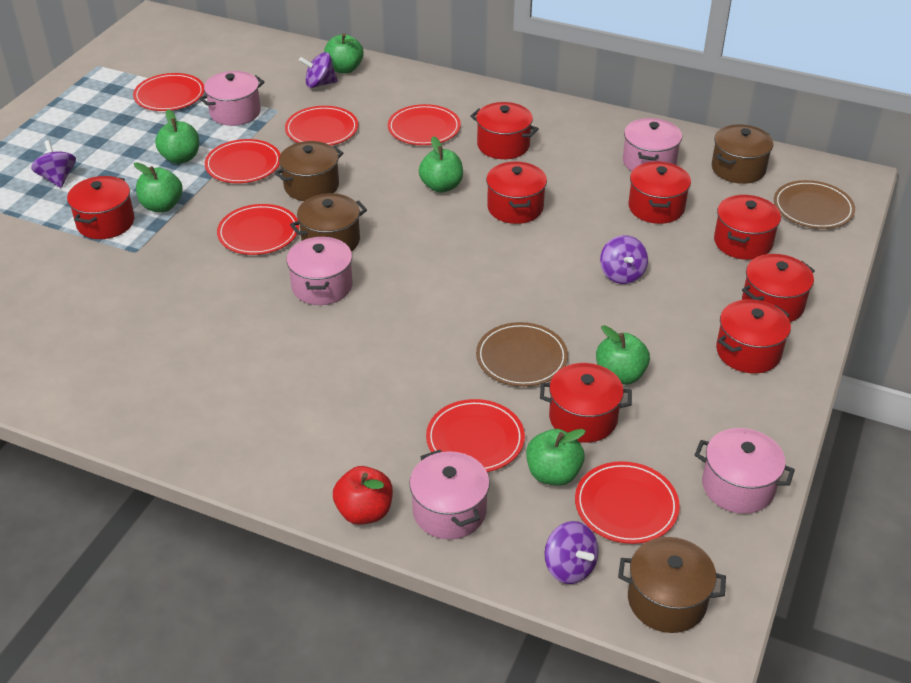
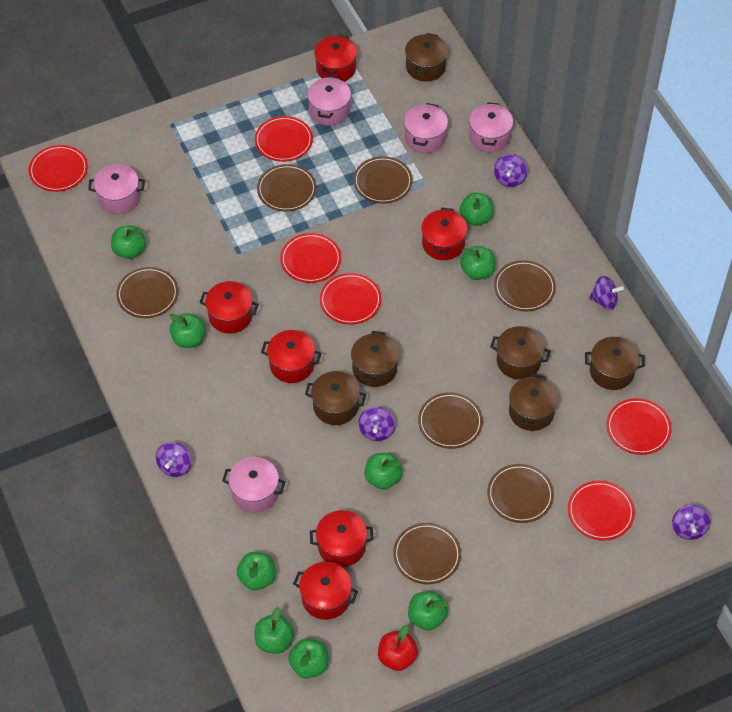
brown plate: [476,322,568,387] [774,180,855,229] = 2 -> [116,267,178,318] [257,164,316,212] [353,156,413,204] [393,523,461,584] [418,392,483,449] [487,464,554,523] [494,260,556,311] = 7
brown pot: [274,141,344,201] [290,193,367,252] [618,537,726,633] [712,124,774,184] = 4 -> [305,371,366,425] [351,331,399,387] [405,33,448,82] [490,326,551,379] [509,374,558,431] [585,337,645,390] = 6
green apple: [134,162,183,212] [155,109,199,164] [324,33,364,73] [419,136,463,193] [526,429,586,486] [596,325,650,385] = 6 -> [111,225,146,259] [169,313,206,348] [237,552,276,590] [255,607,294,654] [288,638,328,679] [364,453,402,489] [408,591,448,630] [460,193,494,226] [460,246,495,280] = 9
purple spinning top: [31,140,76,188] [299,52,338,88] [544,521,599,584] [600,235,648,284] = 4 -> [156,442,192,477] [358,407,395,441] [494,154,527,187] [589,276,624,310] [672,504,711,540] = 5
red plate: [133,73,204,111] [205,139,281,183] [217,204,299,255] [285,106,358,145] [388,104,461,145] [426,399,525,472] [575,461,680,544] = 7 -> [29,145,88,192] [255,116,313,162] [280,233,341,283] [320,273,382,325] [568,481,635,541] [606,398,672,455] = 6
red pot: [67,176,134,239] [470,102,539,159] [486,162,547,224] [540,363,632,443] [628,161,691,224] [714,195,781,260] [716,299,791,373] [742,254,815,322] = 8 -> [200,281,259,334] [261,330,321,383] [293,562,358,620] [310,510,374,567] [314,35,357,82] [421,207,467,260] = 6

